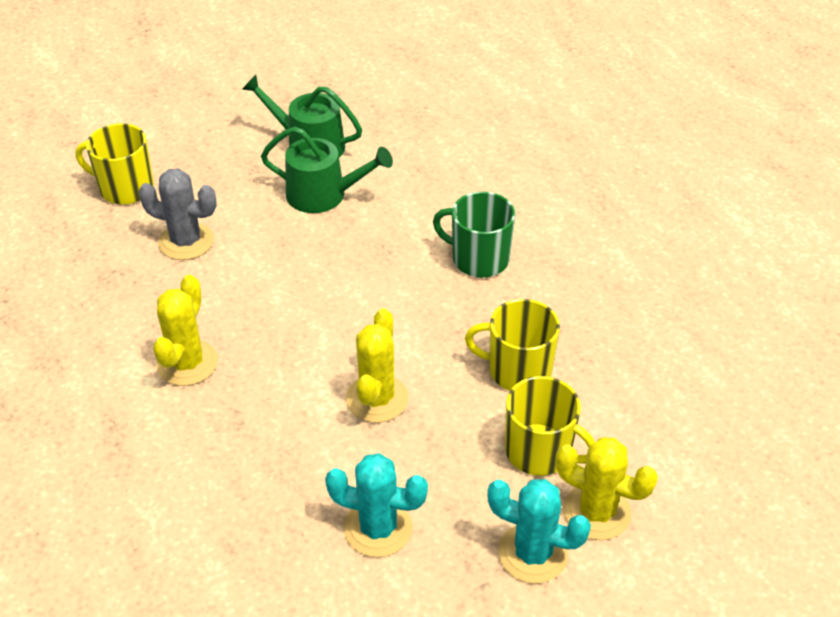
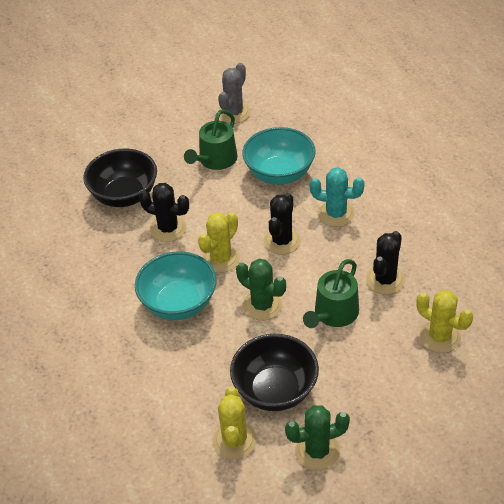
black bowl: none = 0 -> [83,149,157,207] [230,334,319,411] = 2
black cactus: none = 0 -> [139,183,189,242] [263,193,301,255] [366,231,405,295] = 3
green cactus: none = 0 -> [236,259,286,321] [285,405,350,471] = 2
green mug: [433,191,515,277] = 1 -> none = 0
turquoise bowl: none = 0 -> [135,251,217,320] [242,127,316,185] = 2
turquoise cactus: [325,453,428,557] [487,479,591,584] = 2 -> [310,167,365,227] = 1
yellow mug: [75,123,154,205] [465,299,560,391] [505,376,595,476] = 3 -> none = 0

